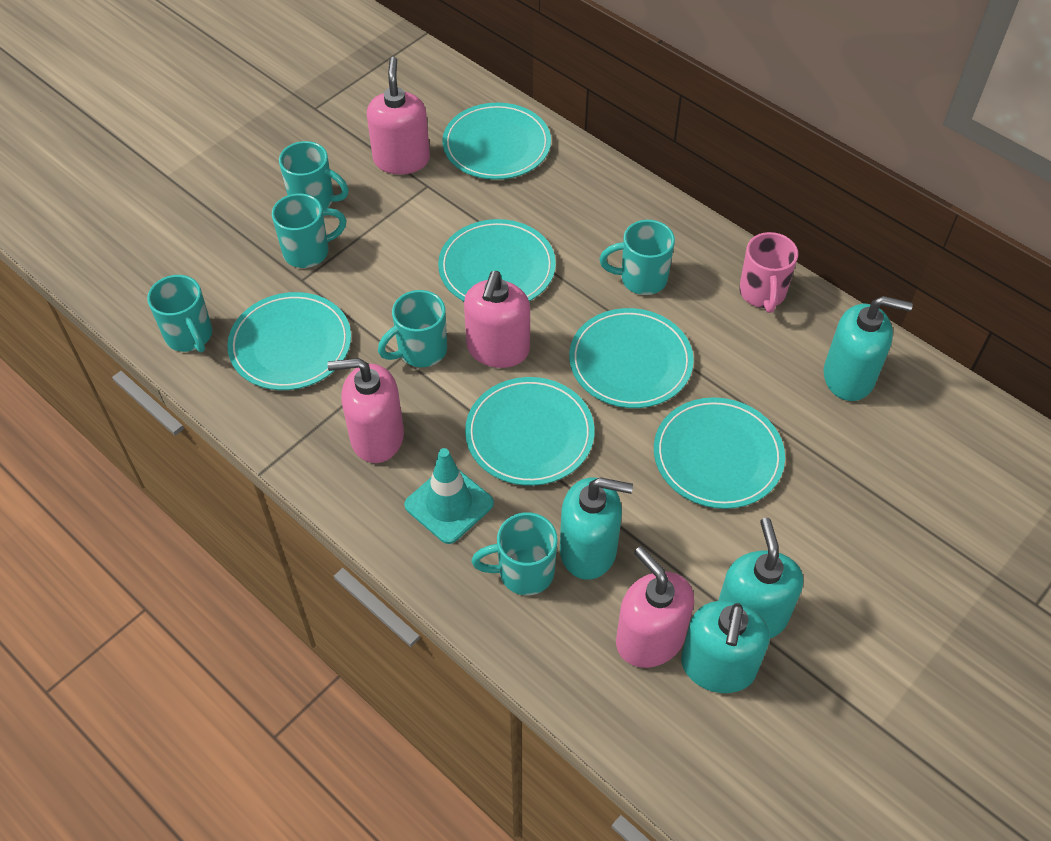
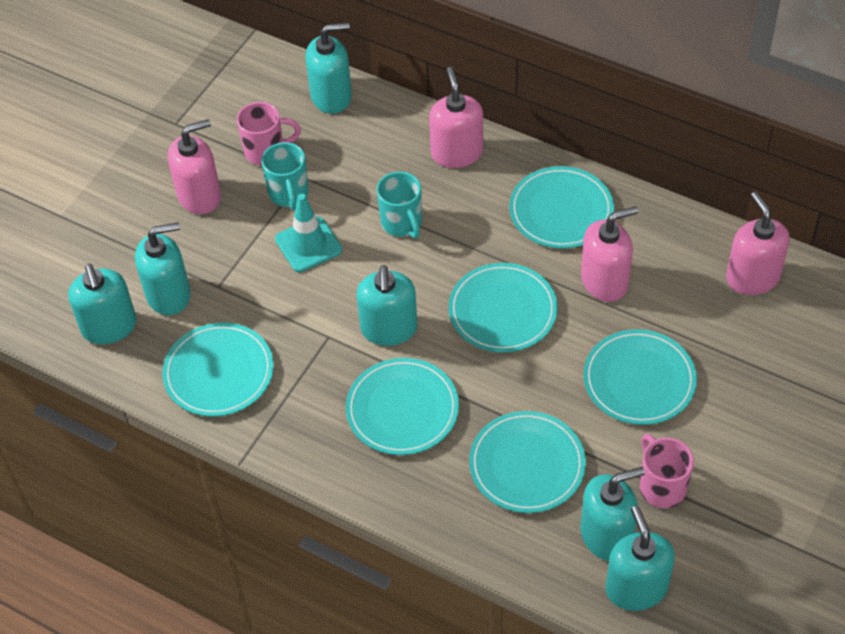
pink mug: [739,232,798,313] = 1 -> [237,102,301,165] [640,434,694,508] = 2
turquoise mug: [147,275,212,352] [272,193,347,268] [279,141,349,209] [378,290,447,367] [471,512,558,595] [599,220,675,295] = 6 -> [261,142,309,210] [377,171,422,239] = 2
turquoise soap dispenser: [560,477,633,580] [681,601,769,693] [718,518,803,639] [824,296,913,401] = 4 -> [68,264,137,344] [135,223,190,315] [305,22,352,114] [357,265,418,346] [580,467,645,561] [605,506,675,611] = 6

